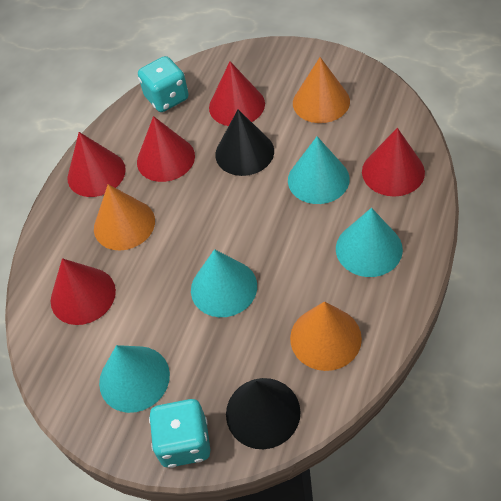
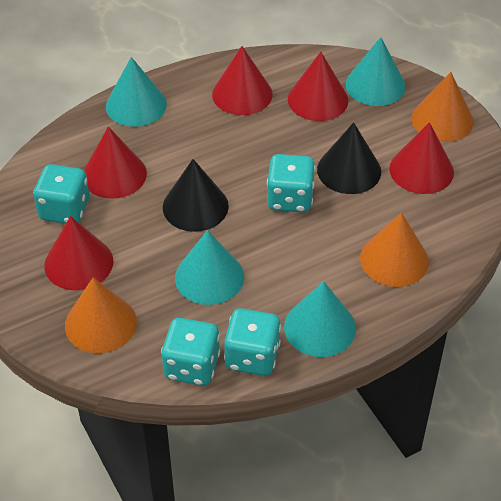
turquoise dice: [138,56,189,112] [149,399,210,468] = 2 -> [33,164,89,224] [161,318,220,386] [224,308,281,376] [267,154,316,213] = 4

